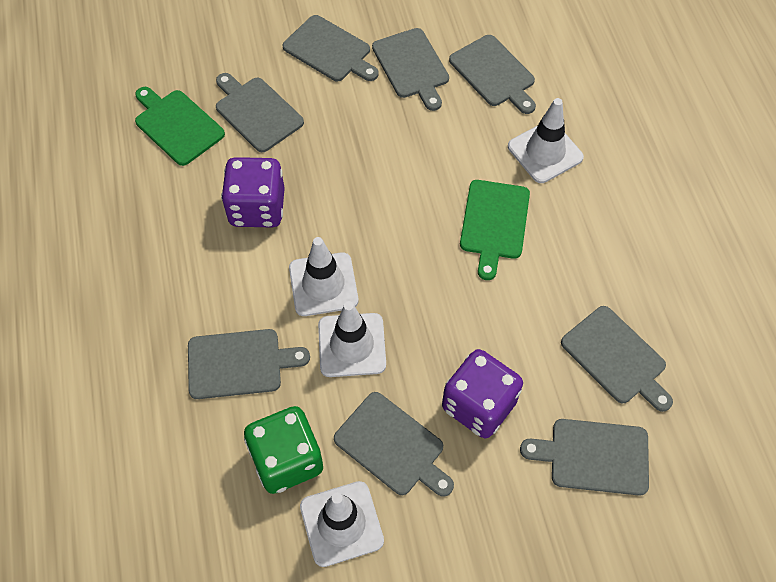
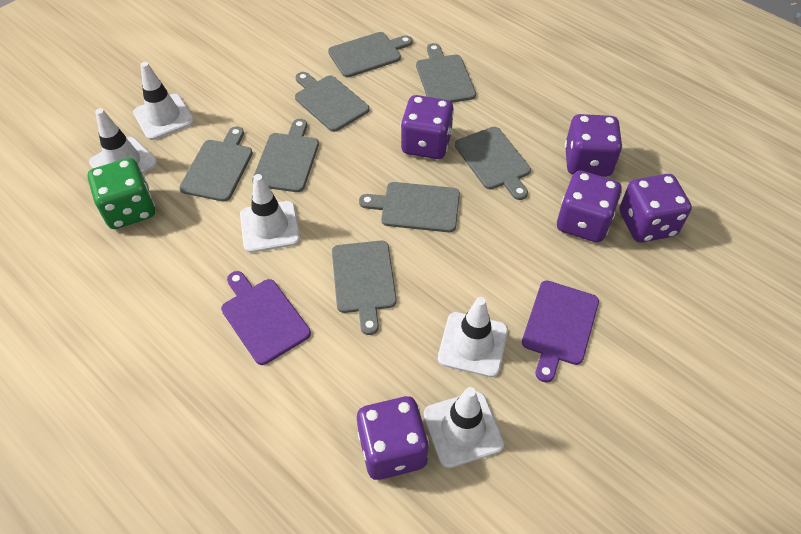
green cutting board: [135,87,225,166] [460,180,530,280] = 2 -> none = 0
purple cutting board: none = 0 -> [221,271,311,365] [522,280,599,383] = 2
purple dice: [221,157,285,227] [442,349,523,438] = 2 -> [357,396,429,480] [401,95,454,159] [557,171,622,242] [565,114,622,177] [620,174,692,242] = 5
white traffic cone: [289,237,359,316] [300,481,384,567] [318,301,386,377] [508,98,584,183] = 4 -> [89,108,157,174] [133,62,194,140] [240,174,300,253] [424,387,504,468] [438,297,508,377] = 5

